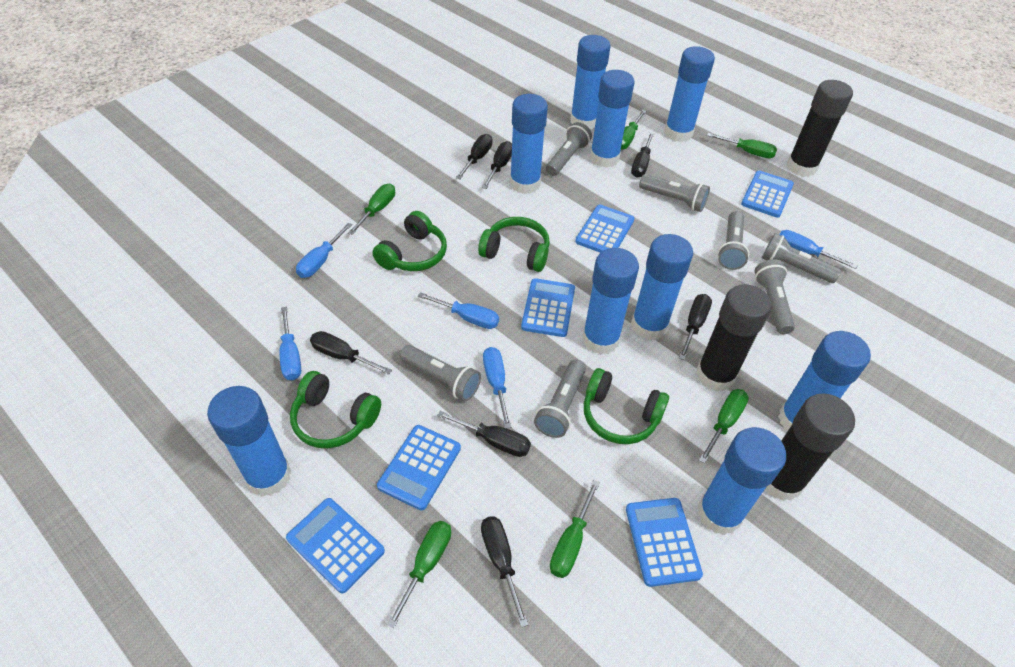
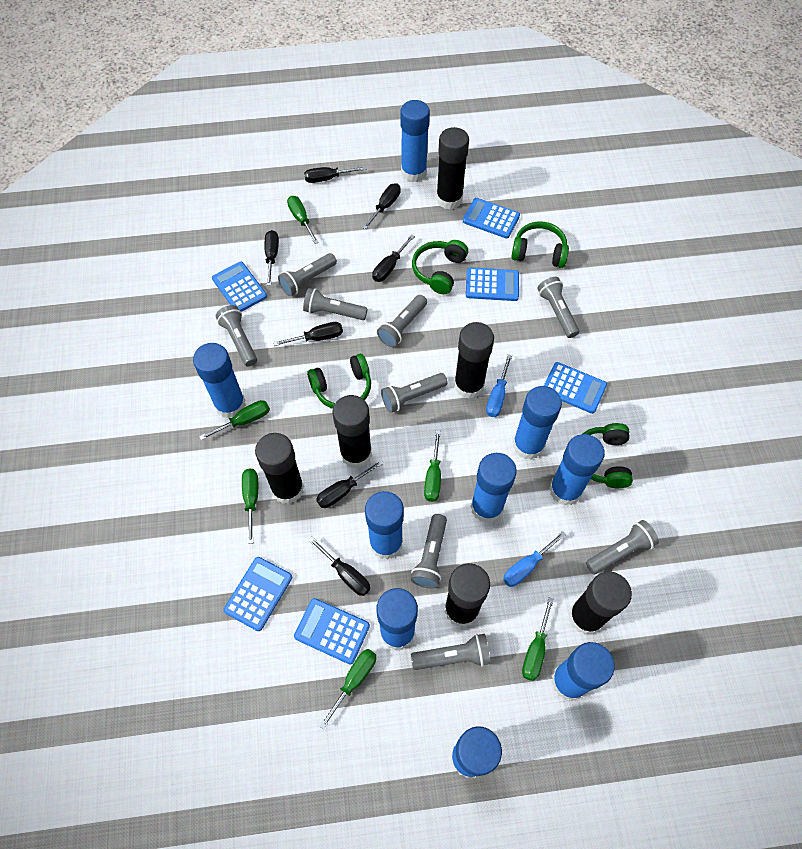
black glue stick: [696,284,772,392] [765,393,855,501] [787,80,853,177] = 3 -> [255,433,304,504] [332,395,372,468] [436,127,469,210] [445,563,490,627] [454,322,494,399] [569,571,632,635] = 6
blue screwdriver: [279,307,301,380] [296,223,352,278] [418,292,499,329] [483,347,511,429] [779,230,858,269] = 5 -> [486,355,512,417] [503,531,567,587] = 2
grey flashlight: [400,345,481,401] [534,359,586,438] [546,122,592,176] [639,174,710,212] [717,211,749,270] [755,259,795,334] [762,233,841,283] = 7 -> [216,305,257,367] [278,253,337,296] [303,288,368,320] [377,295,427,347] [381,373,448,413] [411,514,447,588] [411,634,491,670] [537,277,579,338] [586,520,659,574] = 9

